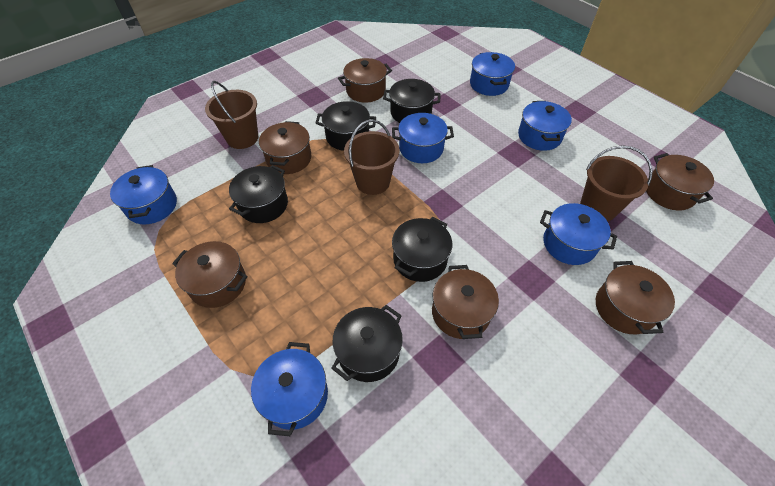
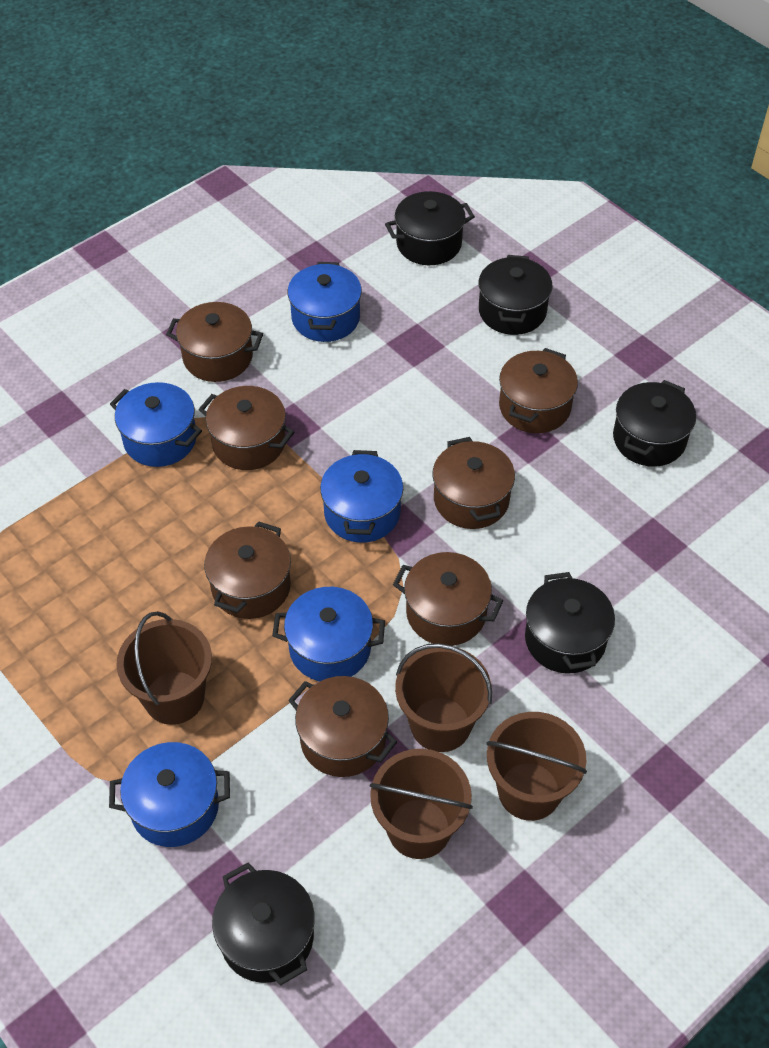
blue pot: [110,165,177,224] [251,342,328,436] [392,113,454,163] [470,52,515,96] [518,101,572,151] [540,203,617,265] = 6 -> [109,742,230,847] [110,382,202,467] [272,587,385,681] [288,262,362,342] [320,450,403,543] = 5
brown bucket: [205,81,258,149] [344,119,399,195] [580,145,652,221] = 3 -> [116,611,212,725] [370,749,473,859] [395,643,492,752] [486,712,587,821] = 4
brown pot: [172,241,248,308] [259,121,312,174] [338,58,392,103] [432,265,499,339] [596,261,675,334] [646,153,714,210] = 6 -> [166,302,263,382] [199,386,294,470] [204,521,291,619] [288,676,397,777] [393,552,503,646] [433,437,515,529] [499,348,578,433] = 7

